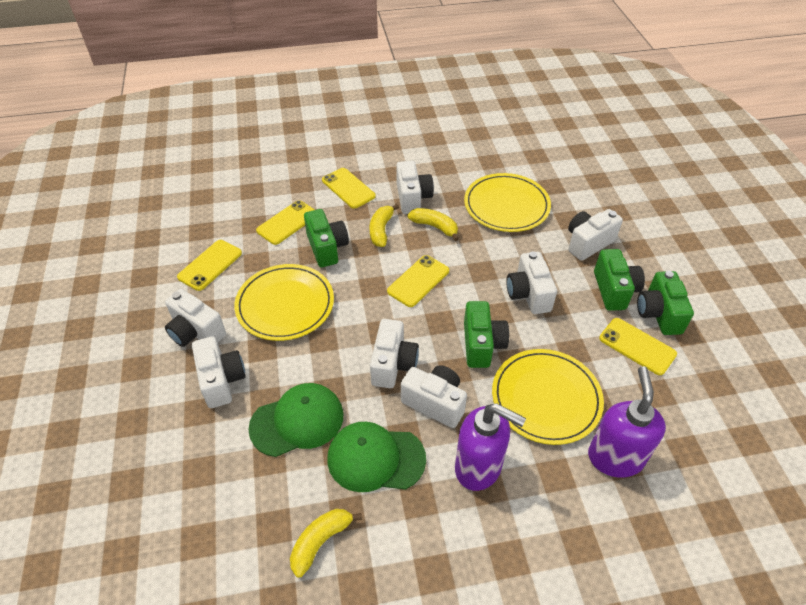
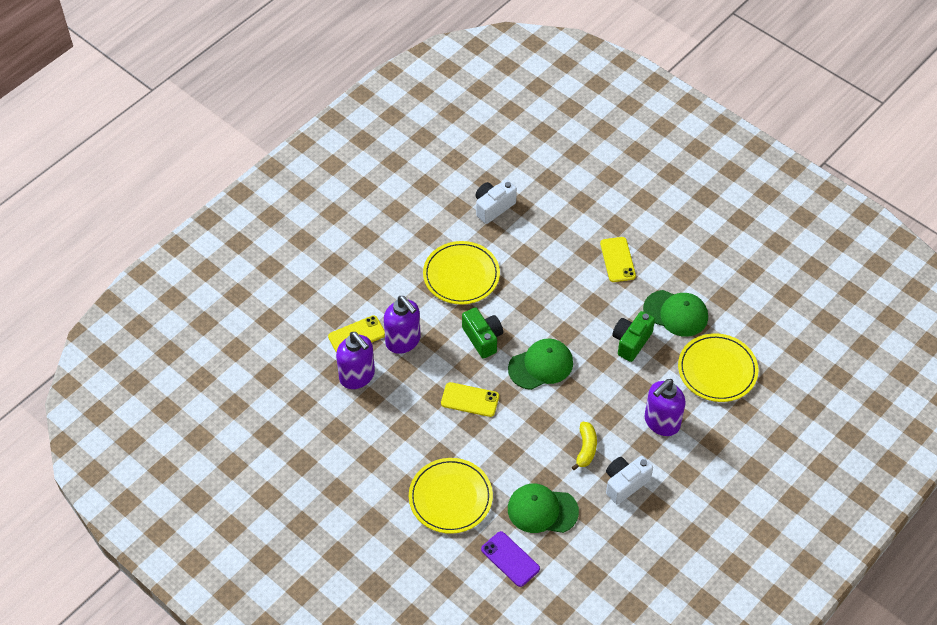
green camera: [304,209,349,267] [464,301,509,368] [594,249,645,311] [637,271,694,335] = 4 -> [462,307,503,359] [612,311,655,362] = 2
green cap: [248,383,343,457] [327,422,426,492] = 2 -> [508,339,573,390] [508,484,579,533] [643,290,708,337] = 3
purple phone: none = 0 -> [481,531,540,587] = 1
purple soap dispenser: [455,403,526,491] [588,366,666,478] = 2 -> [336,332,375,389] [384,296,421,354] [645,379,686,436] = 3
white camera: [165,289,226,347] [192,336,246,408] [370,319,419,388] [396,161,434,214] [401,365,467,428] [506,251,557,314] [568,209,623,261] = 7 -> [475,180,517,224] [606,456,653,505] = 2
yellow banana: [290,509,362,578] [369,204,399,247] [407,208,459,241] = 3 -> [572,422,597,470] = 1
yellow phone: [177,240,242,291] [256,200,315,245] [322,168,376,209] [387,255,449,307] [599,318,677,375] = 5 -> [328,315,385,353] [441,382,499,417] [600,237,636,282] = 3

